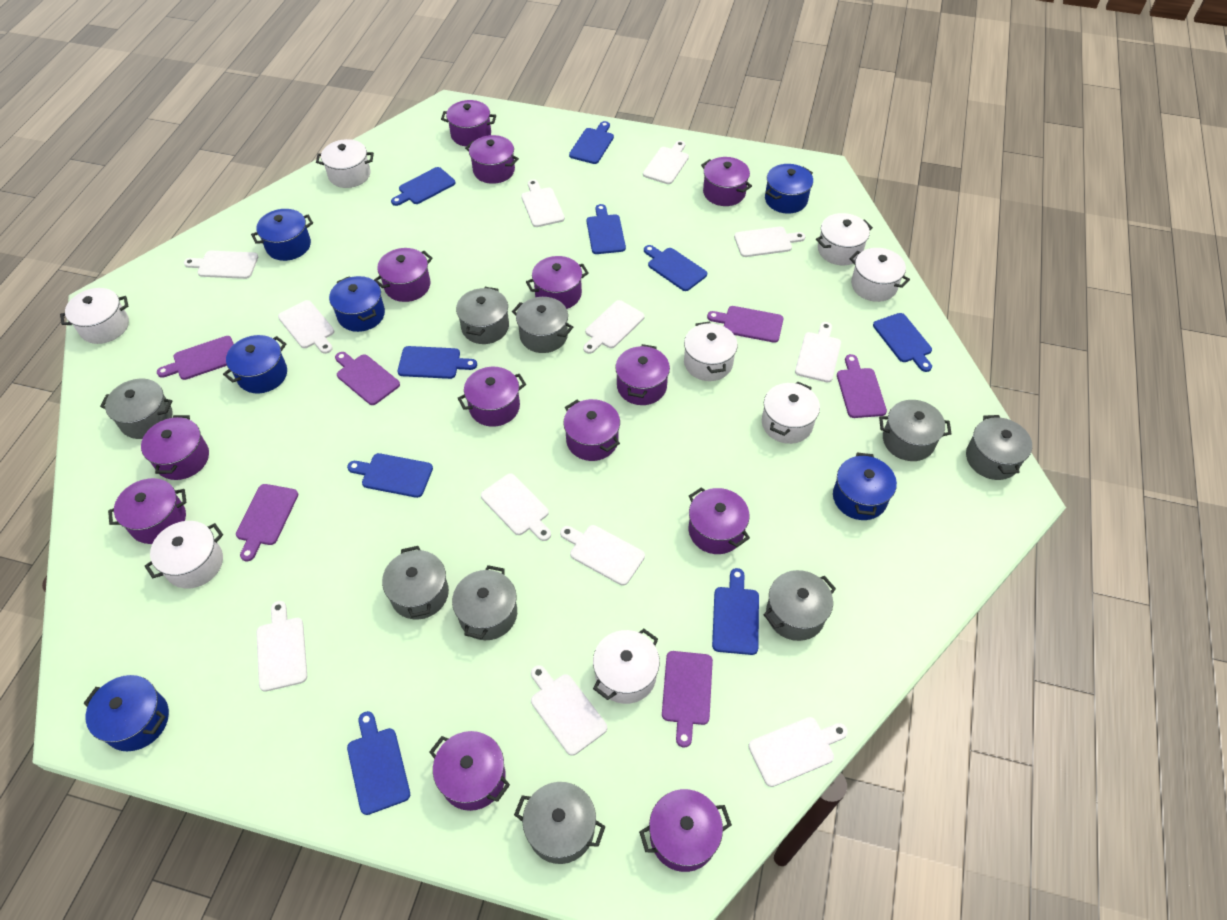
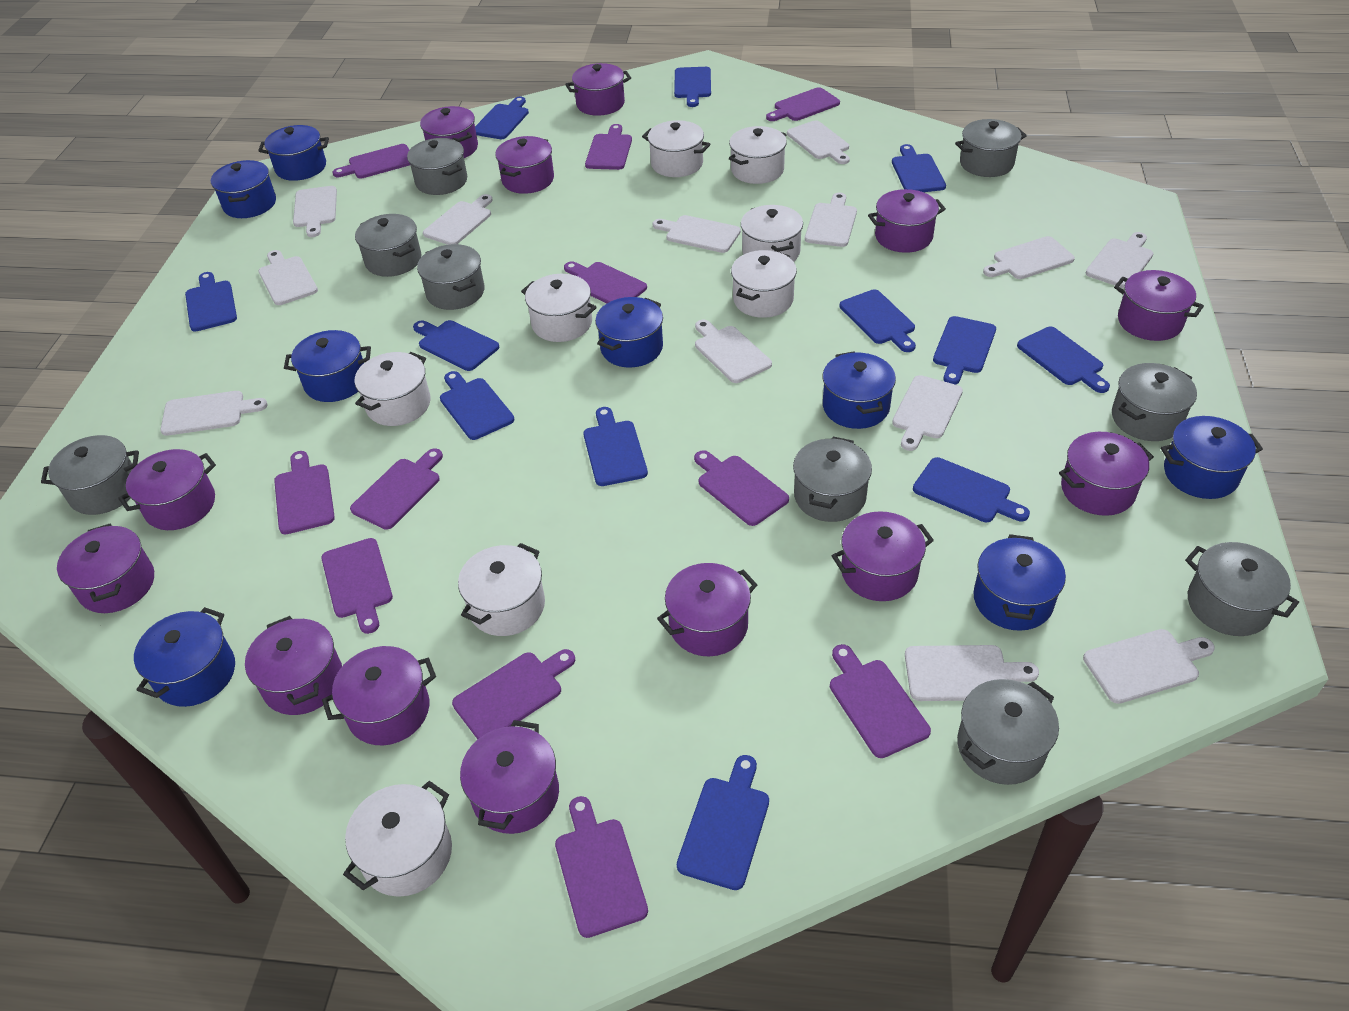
blue cutting board: [347,453,433,498] [347,711,410,815] [391,167,455,206] [398,346,477,379] [569,121,614,164] [587,204,626,254] [644,245,707,291] [712,568,759,655] [873,313,932,372] = 9 -> [185,272,237,332] [413,320,499,371] [440,371,514,440] [475,96,529,139] [583,407,648,486] [674,67,711,107] [677,755,769,890] [839,289,916,352] [892,144,946,192] [913,457,1030,522] [933,316,996,385] [1017,327,1110,393] = 12
blue pot: [84,675,169,751] [223,335,287,393] [251,209,313,261] [329,276,385,332] [765,164,813,214] [833,453,897,520] = 6 -> [134,607,235,707] [211,160,276,218] [258,125,329,181] [284,330,371,402] [595,297,663,368] [823,351,896,429] [973,534,1066,631] [1161,416,1263,499] = 8
purple cutting board: [157,336,234,380] [236,484,298,561] [335,352,400,405] [662,651,713,747] [707,306,783,343] [837,354,887,418] = 6 -> [274,451,335,534] [321,538,393,634] [332,144,410,179] [350,448,443,530] [452,649,575,739] [555,796,648,938] [564,261,647,303] [585,124,632,170] [694,450,789,526] [766,87,840,121] [830,644,931,758] = 11
white cutting board: [184,251,258,279] [256,601,307,692] [278,300,334,354] [481,473,551,541] [521,179,565,227] [531,665,607,756] [560,525,645,586] [583,300,645,354] [643,141,689,184] [734,227,805,257] [748,717,848,787] [795,322,841,382] = 12 -> [160,391,267,436] [259,250,318,305] [293,186,337,237] [423,194,493,245] [652,215,741,253] [695,320,772,383] [787,120,850,164] [805,193,857,247] [892,375,963,451] [905,645,1039,701] [983,236,1075,279] [1083,629,1215,704] [1086,232,1153,288] = 13

